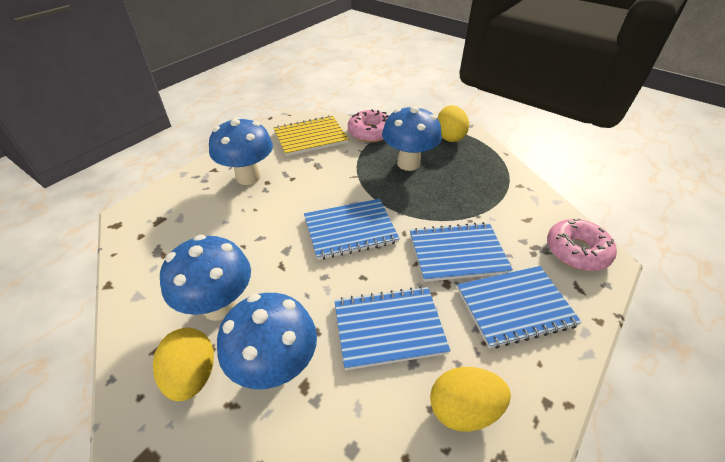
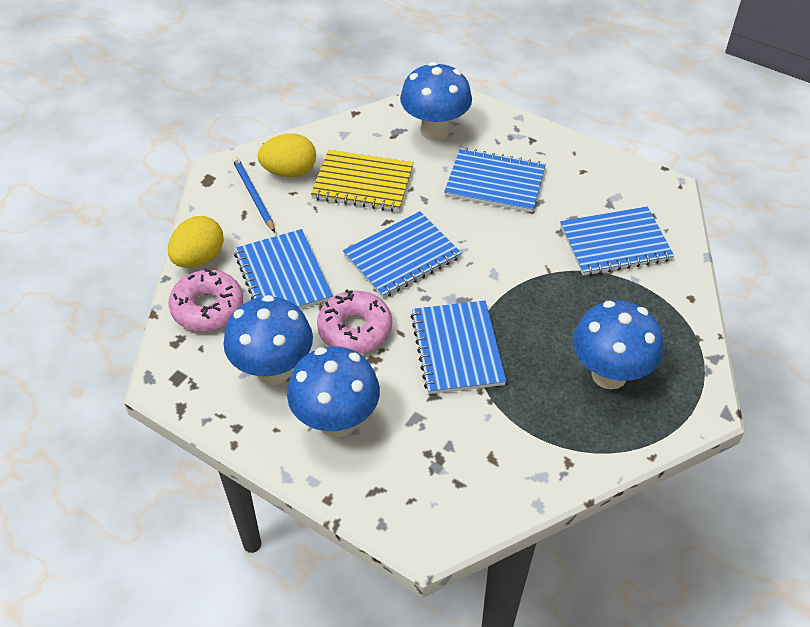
blue notebook: [304,199,400,260] [334,286,451,370] [410,222,513,282] [457,266,582,349] = 4 -> [234,229,333,309] [343,211,462,298] [411,301,506,394] [444,148,546,213] [560,206,674,276] = 5
blue pencil: none = 0 -> [232,157,275,232] = 1
yellow egg: [153,328,214,401] [430,367,511,432] [437,105,469,142] = 3 -> [168,216,224,268] [258,134,316,177] = 2

